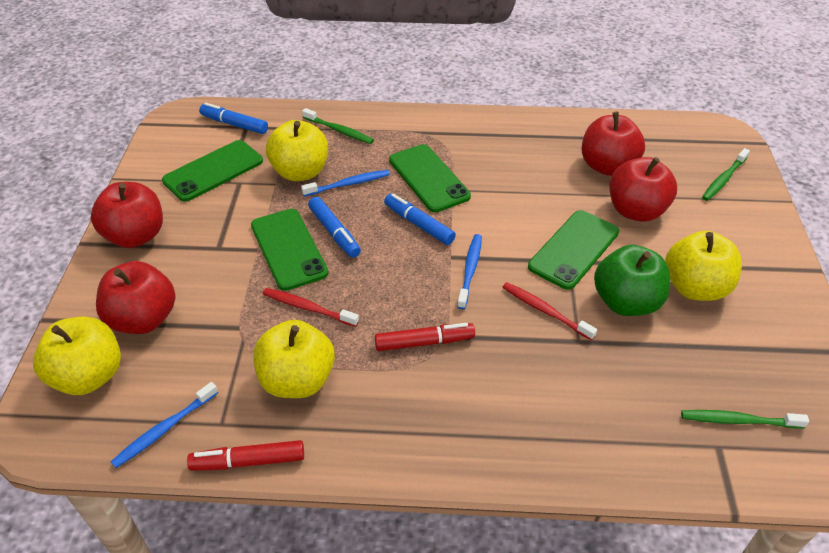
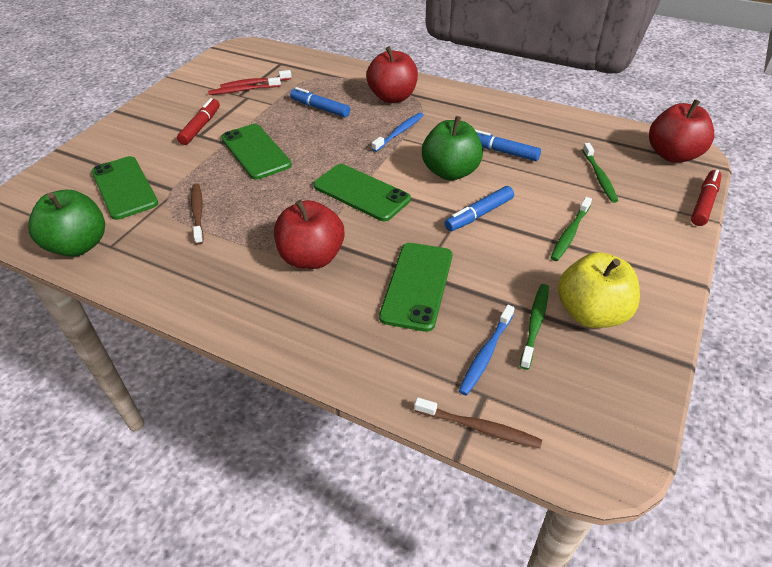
blue toothbrush: [111,382,218,468] [301,170,390,197] [457,234,482,309] = 3 -> [372,112,424,152] [459,305,515,396] = 2
brown toothbrush: none = 0 -> [191,184,204,245] [415,398,542,448] = 2
green apple: [594,245,670,316] = 1 -> [28,190,105,257] [422,116,483,180] = 2
red apple: [91,182,163,248] [96,261,175,334] [582,112,645,176] [609,157,677,222] = 4 -> [274,200,345,269] [367,46,418,103] [649,99,715,163] = 3
yellow apple: [33,317,121,395] [253,320,335,398] [266,120,328,181] [665,231,742,301] = 4 -> [558,252,640,328] = 1

